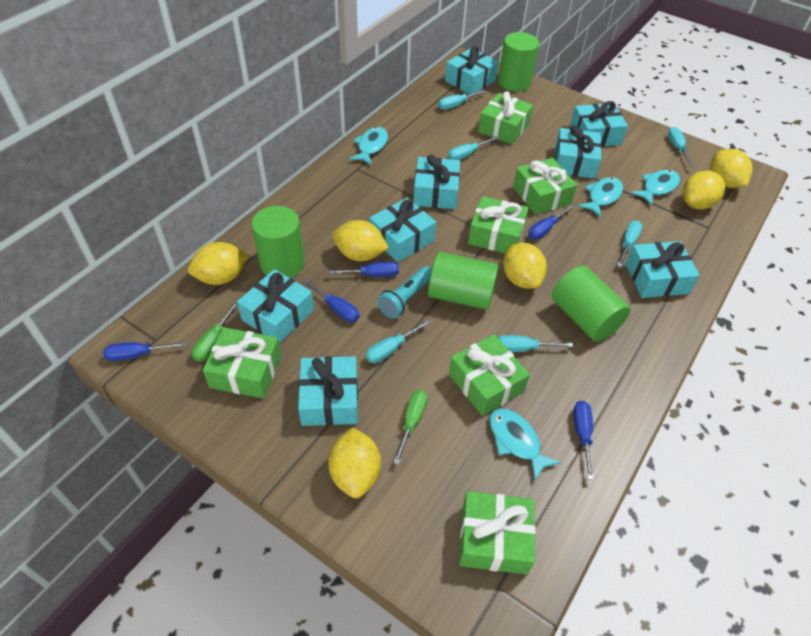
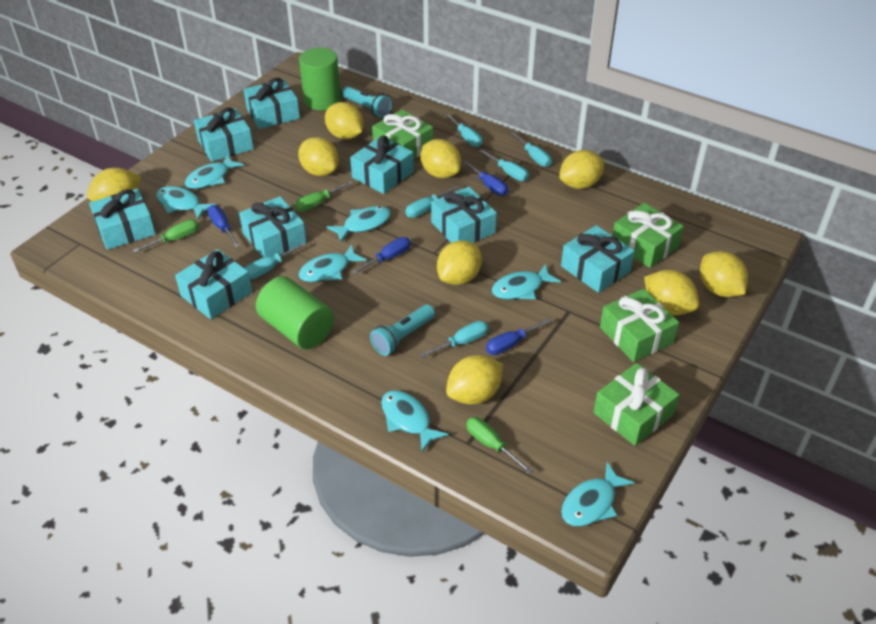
blue screwdriver: [103,341,186,361] [303,279,359,322] [328,261,399,277] [528,205,574,240] [573,401,594,480] = 5 -> [207,205,240,248] [352,237,410,274] [462,160,508,196] [486,318,552,355] = 4
green cylinder: [251,206,305,278] [428,252,499,310] [498,32,539,92] [552,266,631,342] = 4 -> [256,276,334,349] [299,48,341,110] = 2
green gift: [203,327,281,399] [449,334,530,416] [459,491,536,575] [468,196,529,253] [478,91,533,145] [513,158,577,215] = 6 -> [372,109,433,159] [593,363,679,446] [600,289,679,362] [612,203,684,268] = 4
green screwdriver: [192,301,237,361] [393,390,427,465] = 2 -> [132,219,199,253] [295,181,353,212] [466,417,533,474] = 3
turquoise fish: [349,127,388,165] [489,408,561,481] [578,177,623,218] [631,170,680,206] = 4 -> [156,186,216,220] [185,154,244,189] [298,244,367,282] [327,206,391,243] [381,390,449,452] [491,264,561,300] [561,462,635,527] = 7
turquoise flashlight: [377,266,432,319] = 1 -> [342,86,392,118] [370,304,435,356] = 2
yellow lemon: [188,242,249,285] [328,428,381,498] [333,220,389,261] [503,243,547,289] [682,170,725,209] [710,149,753,188] = 6 -> [87,167,141,202] [298,137,339,176] [325,102,364,139] [420,139,461,178] [437,240,482,285] [446,355,503,405] [559,150,605,189] [644,270,699,315] [700,251,748,297] = 9

